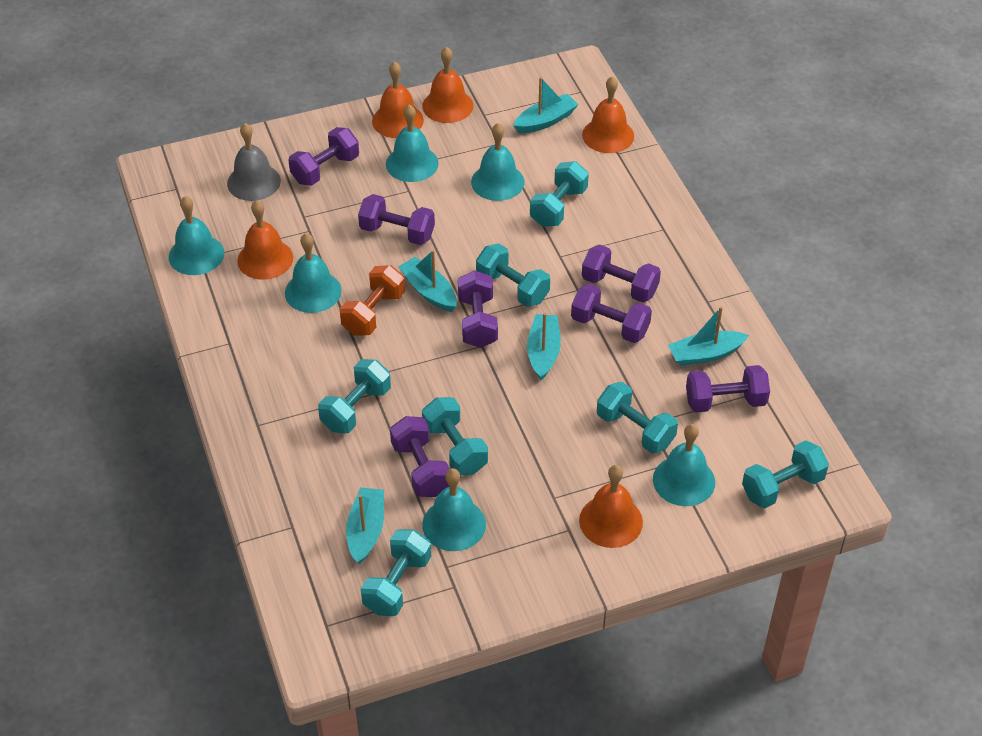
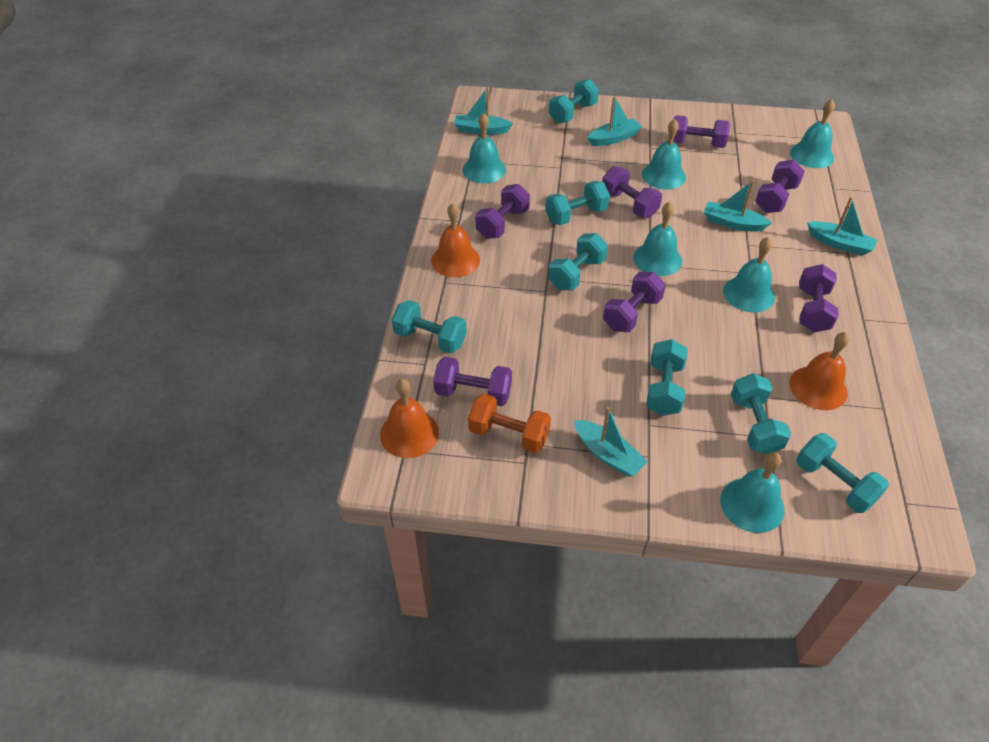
grey bell: [227,123,281,201] = 1 -> none = 0
orange bell: [237,200,293,280] [372,61,424,138] [422,47,473,123] [579,465,643,548] [582,76,634,153] = 5 -> [380,379,439,458] [431,203,480,277] [790,332,850,410] = 3

